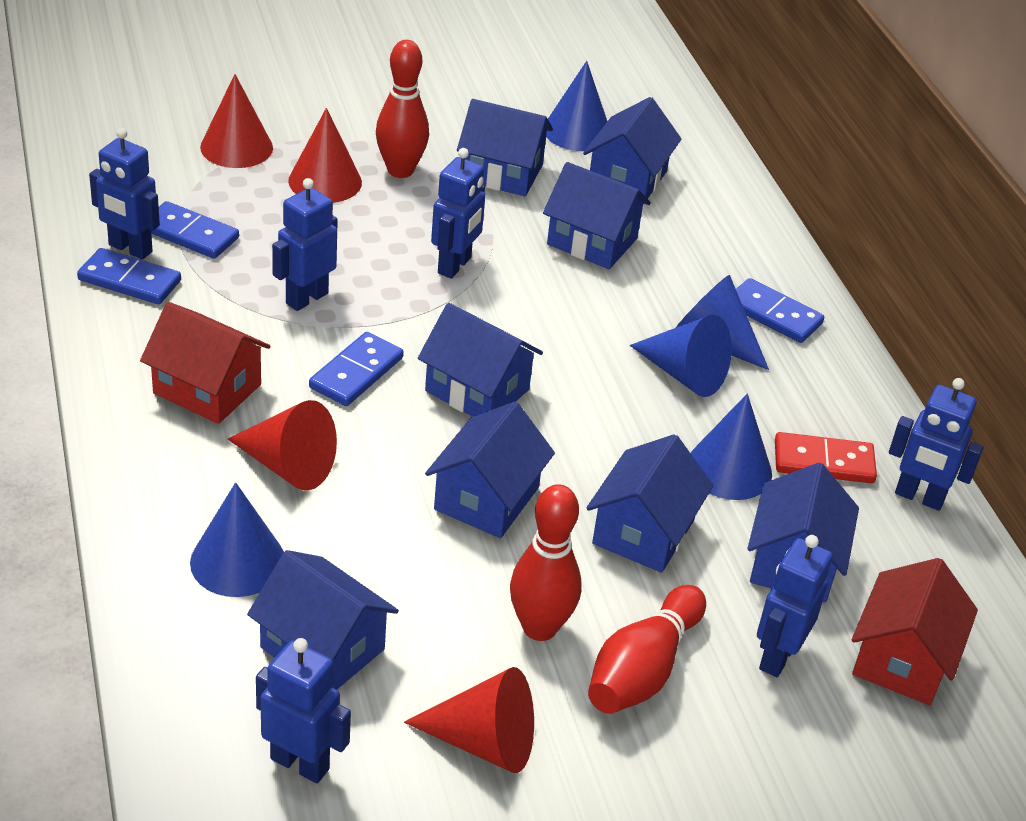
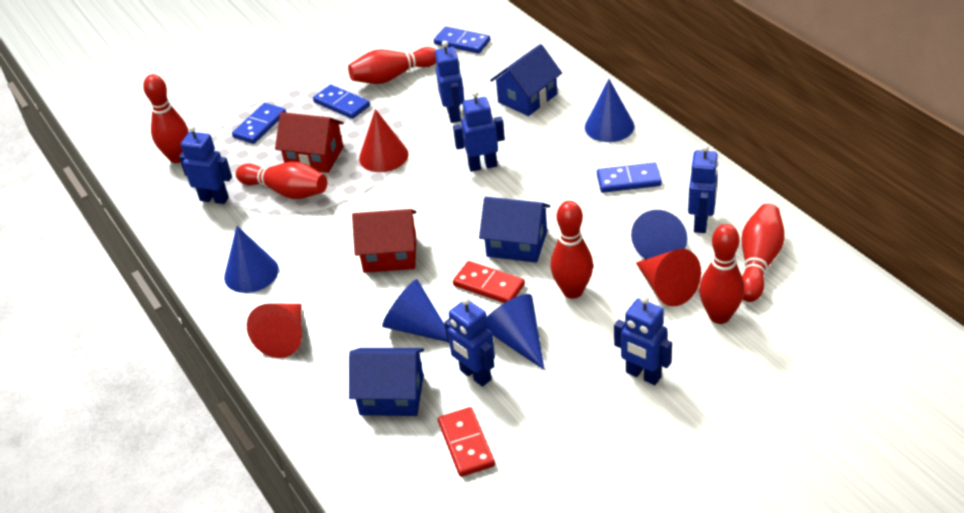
blue house: [247,550,399,689] [418,303,543,417] [425,402,555,538] [457,99,553,196] [543,162,651,269] [583,97,682,199] [586,434,713,573] [747,463,859,602] = 8 -> [349,348,424,416] [479,197,550,263] [490,44,562,116] = 3
red bowling pin: [376,40,429,178] [510,484,582,641] [588,585,706,714] = 3 -> [143,74,189,163] [236,162,327,199] [348,47,436,84] [551,201,593,299] [699,224,744,324] [741,204,785,302] = 6
red cone: [200,74,273,168] [228,400,337,491] [288,108,362,203] [404,667,534,773] = 4 -> [247,304,302,358] [359,109,408,172] [636,249,701,306] = 3
red domino: [775,432,877,483] = 1 -> [438,407,495,477] [453,261,525,303] = 2

